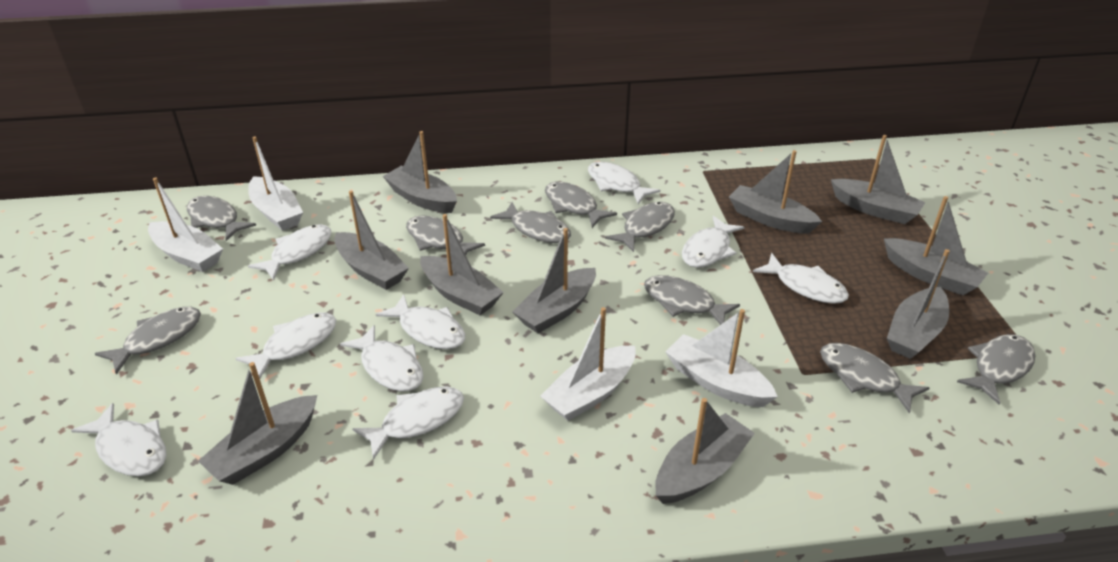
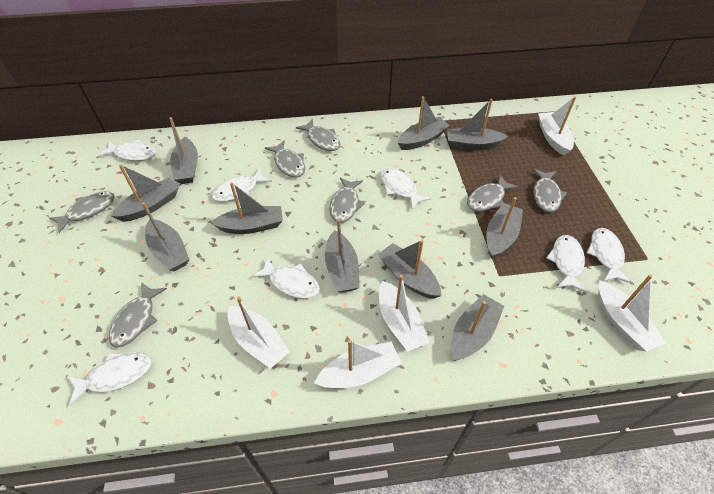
grey fish: [95,307,201,375] [187,196,256,241] [406,216,485,255] [490,202,571,243] [545,182,617,228] [605,202,675,252] [644,275,740,325] [820,343,929,414] [957,334,1035,404] = 9 -> [49,191,115,233] [109,282,167,347] [265,140,305,178] [296,119,340,151] [330,177,365,223] [467,175,518,212] [533,169,567,212] = 7
white boat: [148,177,223,272] [248,136,303,231] [540,307,636,421] [666,309,778,407] = 4 -> [227,296,290,369] [314,340,402,388] [379,275,429,352] [538,96,576,156] [598,274,666,352] = 5
white fish: [71,403,167,477] [235,313,336,378] [248,224,331,280] [340,325,424,391] [353,386,464,460] [376,294,465,349] [588,162,660,204] [682,216,744,268] [753,253,849,304] = 9 -> [67,353,152,406] [99,140,157,161] [212,168,272,202] [252,257,320,298] [381,168,431,210] [546,235,586,292] [587,228,632,284] = 7

